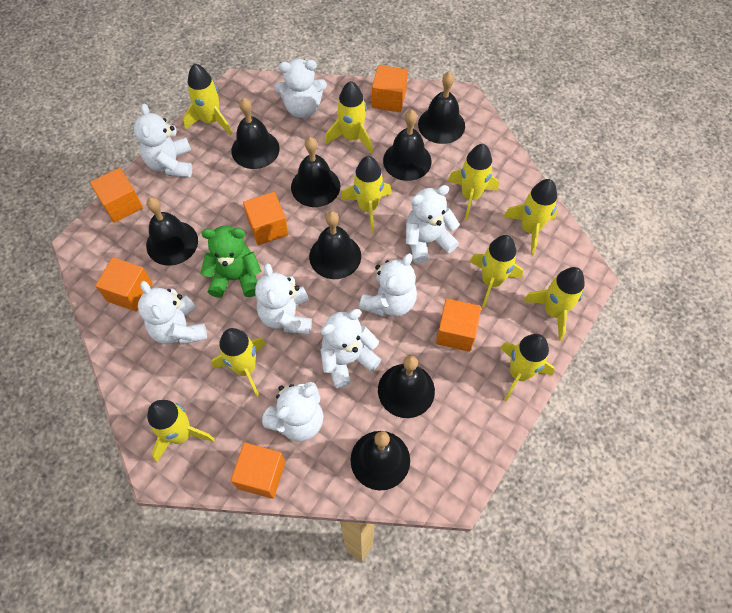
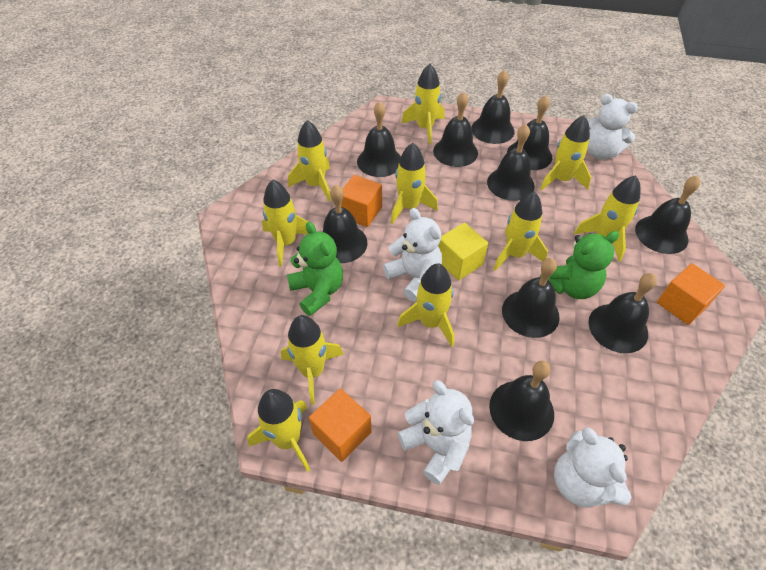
black bell: [146,197,198,266] [231,98,280,169] [291,137,340,207] [309,211,361,279] [350,431,410,490] [378,355,435,418] [383,110,431,181] [418,72,465,144] = 8 -> [323,185,367,263] [357,101,401,177] [433,92,478,167] [471,70,515,144] [487,124,535,201] [489,361,554,441] [502,258,559,338] [507,95,552,170] [588,273,657,353] [635,175,700,254] = 10
green teddy bear: [201,226,261,298] = 1 -> [287,222,343,316] [540,231,619,299] = 2
orange cube: [90,168,143,223] [95,257,153,312] [231,443,285,499] [243,192,289,245] [372,65,408,112] [436,299,481,352] = 6 -> [309,388,372,462] [341,175,382,227] [657,263,725,325] = 3
white teddy bear: [134,104,192,178] [138,281,207,345] [255,263,312,334] [262,382,323,442] [274,59,327,118] [320,309,382,388] [359,253,417,317] [406,185,460,264] = 8 -> [383,208,442,301] [398,380,474,485] [554,427,631,507] [587,94,638,160] = 4
yellow cube: none = 0 -> [438,222,488,280] = 1

